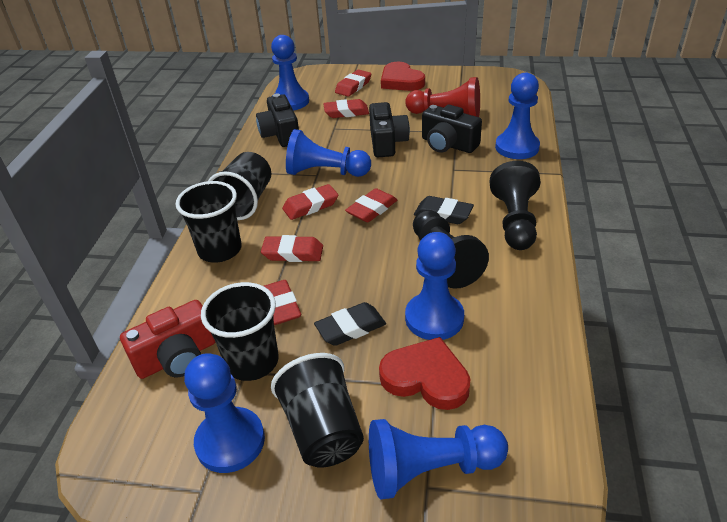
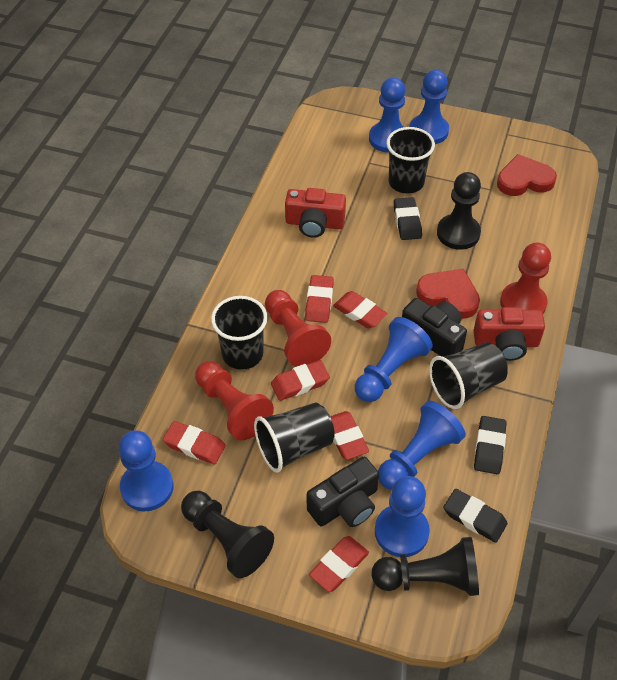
black camera: [256,93,299,147] [369,102,410,157] [422,105,482,153] = 3 -> [307,457,379,527] [402,298,467,357] = 2
black eraser: [314,302,386,346] [414,196,474,224] = 2 -> [394,197,422,240] [444,489,507,543] [474,416,506,474] = 3
black pawn: [413,210,489,289] [490,161,541,250] = 2 -> [181,491,274,578] [371,537,479,596] [437,172,481,250] = 3
red camera: [120,300,216,379] = 1 -> [285,188,346,238] [473,307,545,361] = 2
red pawn: [405,77,480,117] = 1 -> [195,361,274,440] [265,290,331,367] [500,243,551,314] = 3

